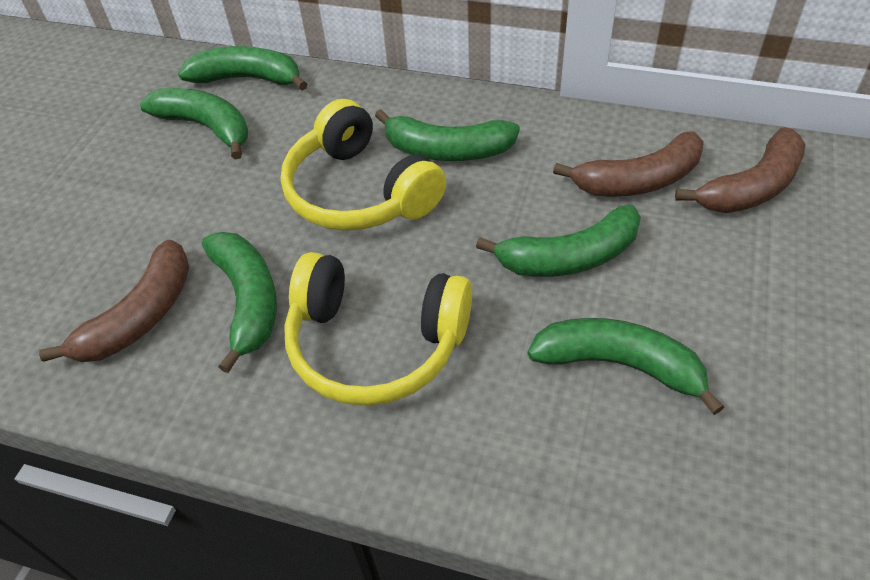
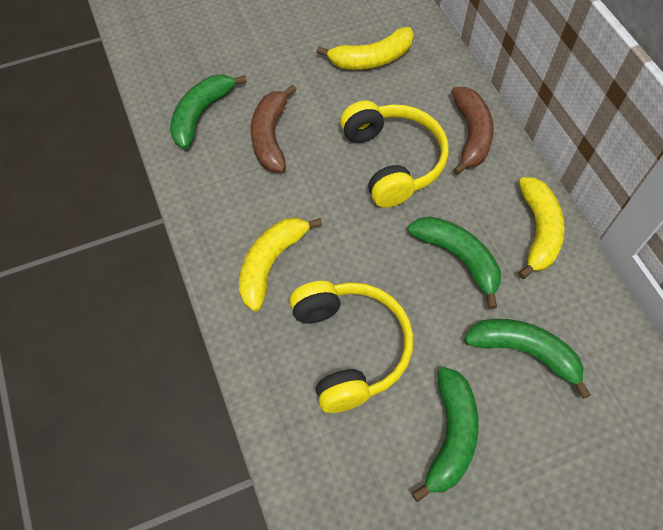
brown banana: [39,239,189,362] [553,132,704,197] [675,127,806,213] = 3 -> [251,85,297,172] [451,87,494,175] = 2
green banana: [140,88,248,159] [178,46,307,91] [202,232,277,373] [375,109,520,161] [476,205,641,277] [527,318,724,415] = 6 -> [170,75,247,149] [408,216,501,309] [412,367,479,502] [464,319,591,399] = 4
yellow banana: none = 0 -> [239,217,322,311] [317,27,414,70] [518,177,565,279] = 3

